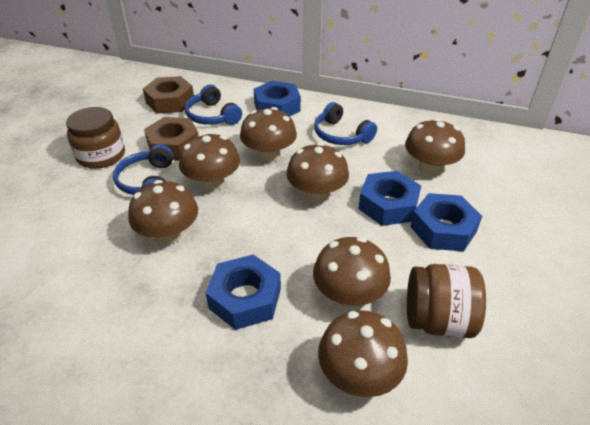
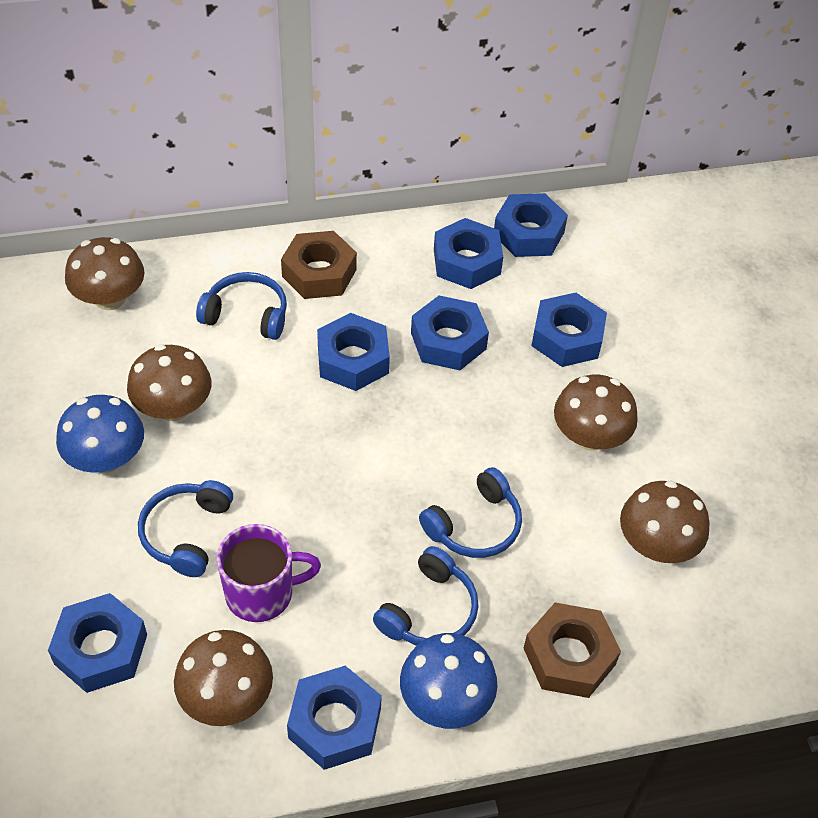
blue headphones: [113,144,173,195] [185,85,242,125] [314,102,377,145] = 3 -> [138,480,233,577] [196,272,287,340] [373,546,479,646] [419,467,522,558] = 4
blue mushroom: none = 0 -> [56,395,144,473] [400,633,498,729] = 2
blue nut: [206,255,281,330] [254,81,301,116] [359,171,421,226] [410,193,482,252] = 4 -> [48,593,147,693] [287,666,382,770] [317,313,390,391] [411,295,489,370] [434,218,503,289] [494,193,568,257] [531,293,607,367] = 7
brown jar: [66,107,125,169] [407,264,486,338] = 2 -> none = 0
brown mushroom: [128,180,198,245] [179,133,240,191] [240,107,297,162] [286,143,349,203] [313,237,391,308] [318,310,408,397] [405,118,465,175] = 7 -> [65,237,144,310] [127,344,211,421] [174,630,273,726] [554,374,638,451] [620,481,710,563] = 5
purple mug: none = 0 -> [217,524,321,622] = 1

